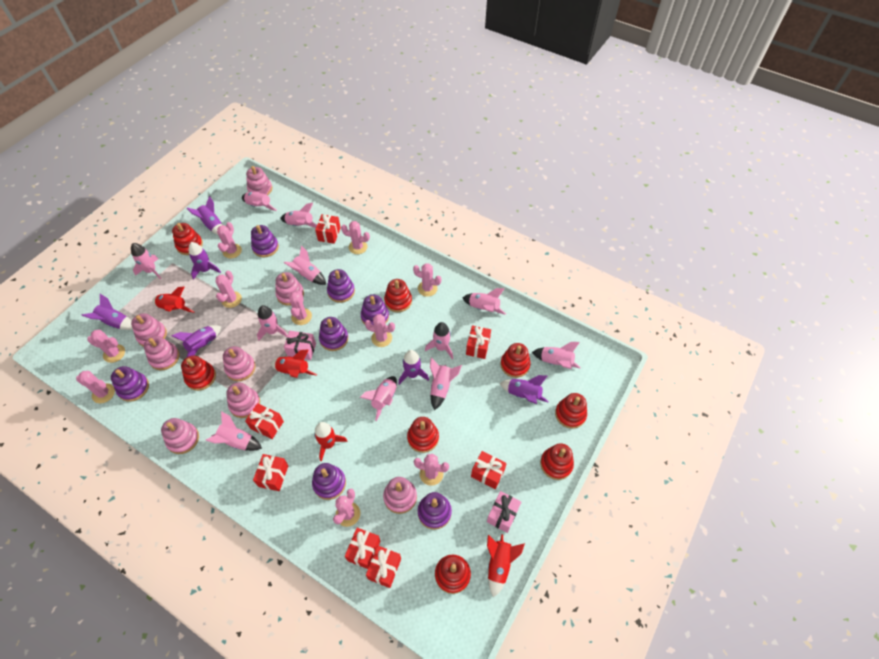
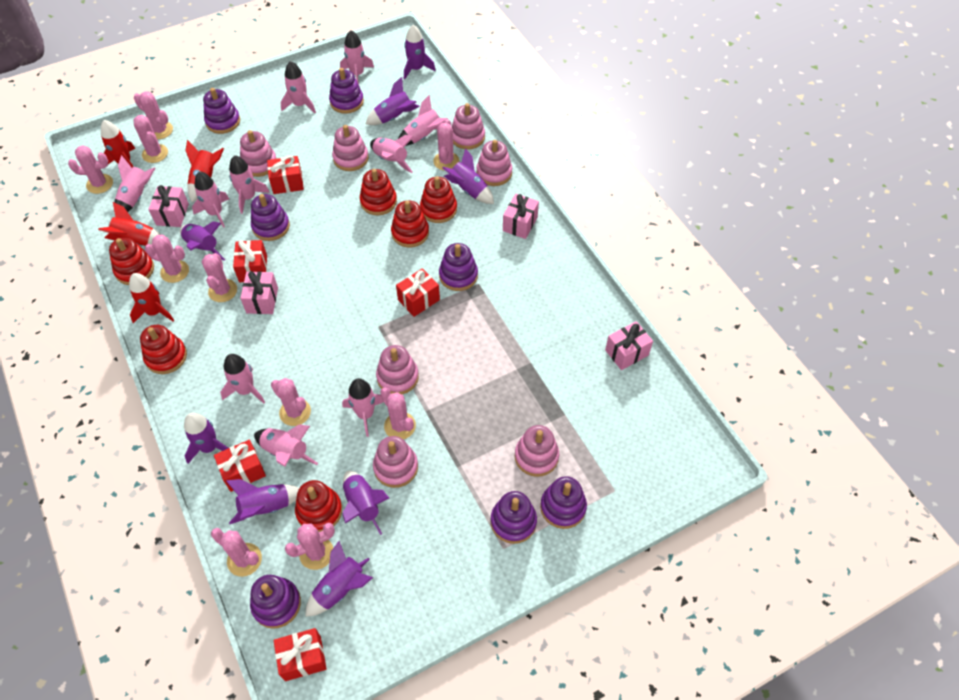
pink gift: [284,331,316,360] [487,491,521,533] = 2 -> [148,185,189,227] [240,271,278,314] [503,194,539,239] [605,321,653,370] = 4
pink rocket: [131,243,161,279] [205,411,262,451] [242,185,277,211] [257,305,288,341] [280,203,317,228] [284,245,326,285] [360,376,397,421] [425,322,453,359] [430,358,462,410] [463,288,506,315] [532,342,581,369] = 11 -> [115,155,156,212] [192,171,229,228] [220,354,265,404] [229,155,270,214] [254,424,318,467] [281,61,316,113] [340,30,374,85] [342,378,383,437] [370,135,414,173] [398,95,448,146] = 10
pink stacking toy: [131,313,167,347] [144,336,180,370] [161,418,199,454] [223,346,256,381] [226,382,260,418] [246,166,272,195] [275,272,304,306] [383,477,417,514] = 8 -> [240,130,277,177] [332,125,369,171] [373,436,418,488] [376,345,419,394] [452,103,485,149] [476,140,512,186] [515,425,559,477] = 7
purple rocket: [81,294,133,330] [172,325,221,358] [187,196,222,236] [189,242,221,280] [398,350,429,385] [499,375,549,404] = 6 -> [180,221,225,261] [184,413,228,464] [226,479,299,524] [305,541,373,617] [343,471,389,535] [366,77,420,125] [404,25,436,80] [442,148,494,204] = 8
red gift: [245,403,284,439] [253,454,289,491] [315,214,341,244] [345,528,380,569] [366,546,401,588] [466,325,491,359] [471,451,507,489] = 7 -> [214,440,266,492] [233,240,267,282] [267,155,304,194] [273,628,327,681] [396,268,440,317] = 5
red stacking toy: [172,223,203,255] [181,356,216,391] [384,279,412,312] [407,417,439,453] [435,555,471,594] [500,343,531,378] [540,443,574,480] [555,393,587,429] = 8 -> [109,237,154,285] [140,325,187,374] [295,480,342,532] [360,169,397,215] [391,200,429,247] [420,176,457,223] = 6

